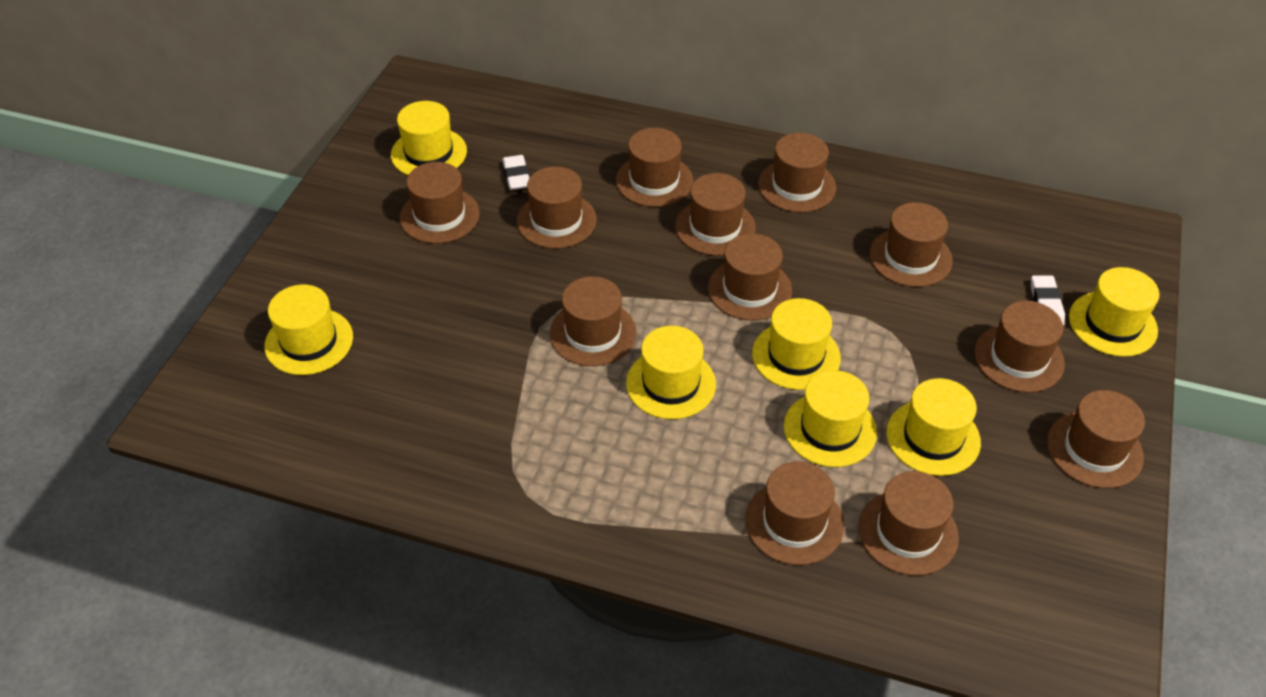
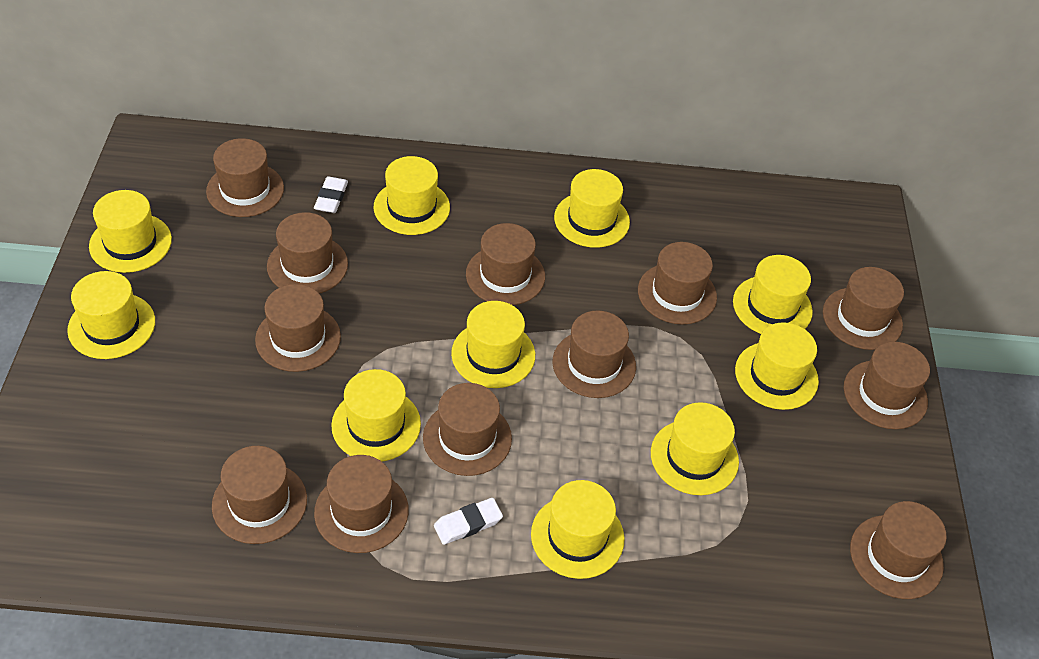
yellow hat: [265,285,353,375] [391,101,467,175] [626,326,716,419] [752,298,841,390] [784,370,877,467] [886,378,981,476] [1069,267,1159,357] = 7 -> [67,271,155,359] [89,190,172,273] [331,369,421,462] [374,156,450,235] [451,301,535,388] [531,480,625,579] [554,169,630,248] [651,402,739,495] [733,255,813,334] [735,322,819,410] = 10

